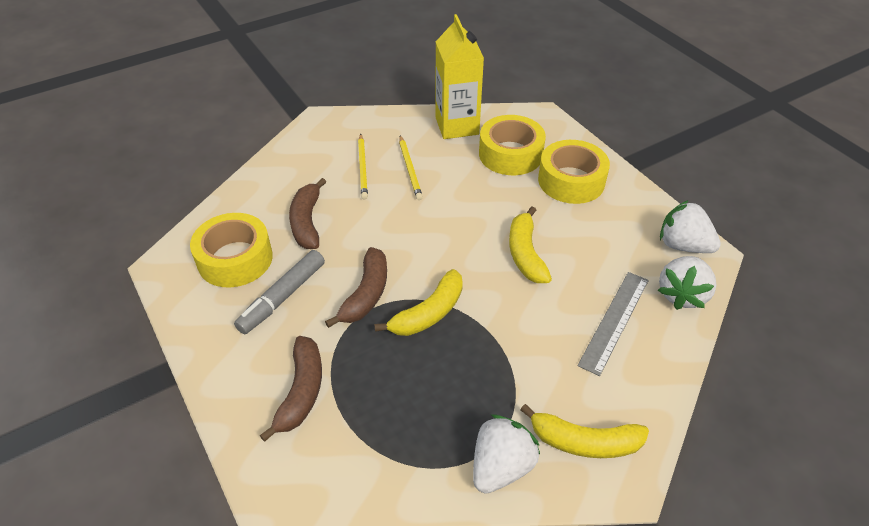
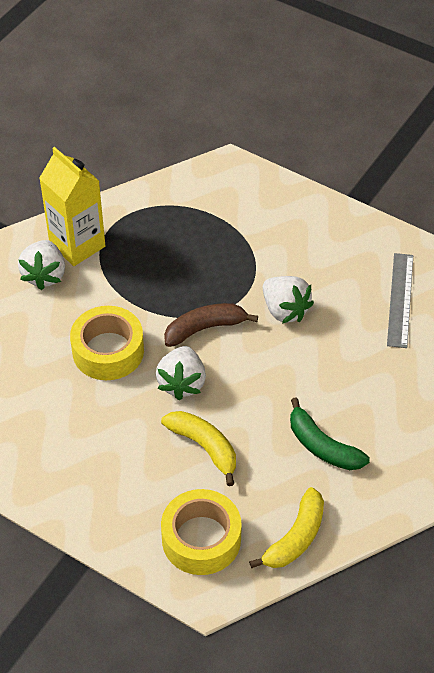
brown banana: [259,336,322,442] [289,178,326,249] [325,247,387,328] = 3 -> [164,303,258,347] = 1
green banana: none = 0 -> [290,397,370,470] = 1
grey marker: [234,250,325,334] = 1 -> none = 0
yellow banana: [374,269,463,336] [509,206,552,283] [520,404,649,458] = 3 -> [161,411,236,486] [249,487,324,568] = 2
yellow pencil: [358,134,368,199] [399,135,423,200] = 2 -> none = 0
yellow tape: [190,213,273,287] [479,115,546,175] [538,140,610,204] = 3 -> [70,306,144,380] [161,489,242,575] = 2

